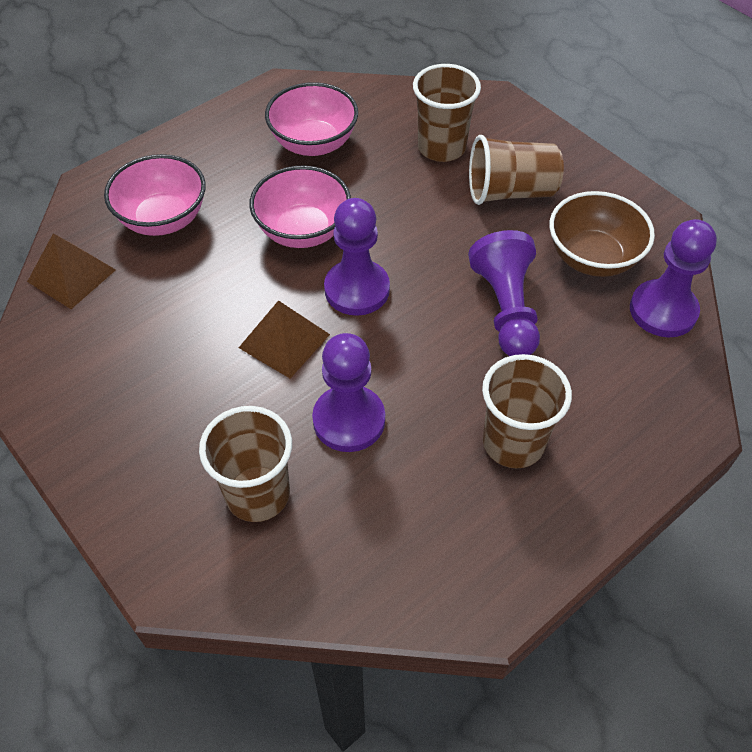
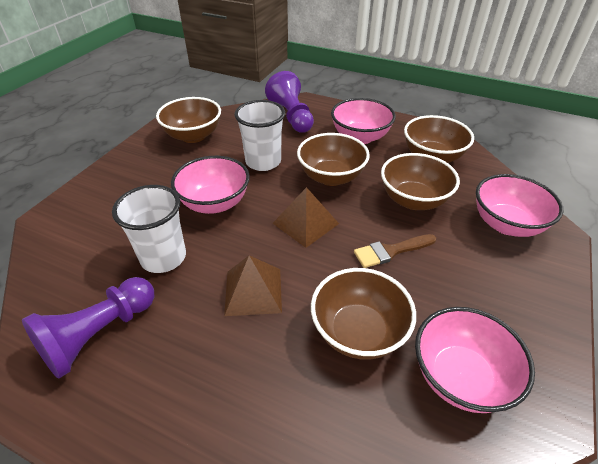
brown bowl: [549,191,655,277] = 1 -> [156,97,221,143] [297,133,370,186] [311,268,416,360] [381,153,460,210] [404,115,474,163] = 5
brown brush: none = 0 -> [354,234,436,268] = 1
brown cup: [199,406,292,522] [413,64,481,162] [469,135,564,205] [482,354,572,468] = 4 -> none = 0
pink bowl: [104,154,206,236] [249,166,351,248] [265,82,358,156] = 3 -> [171,156,250,214] [331,98,396,144] [415,307,535,413] [476,174,563,237] = 4
purple pawn: [312,333,385,452] [324,198,390,316] [468,230,540,356] [630,219,717,337] = 4 -> [22,277,154,379] [265,71,314,133] = 2
white cup: none = 0 -> [112,185,186,273] [234,100,285,171] = 2

